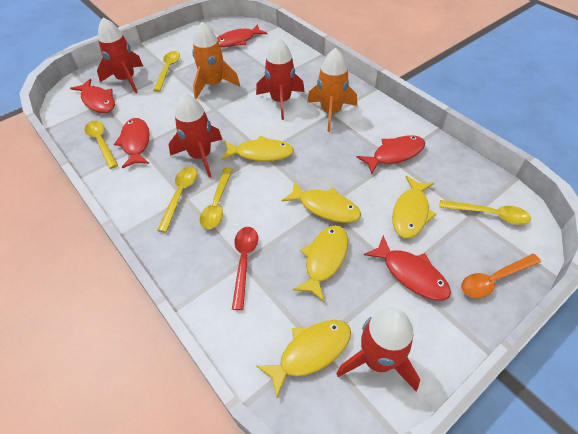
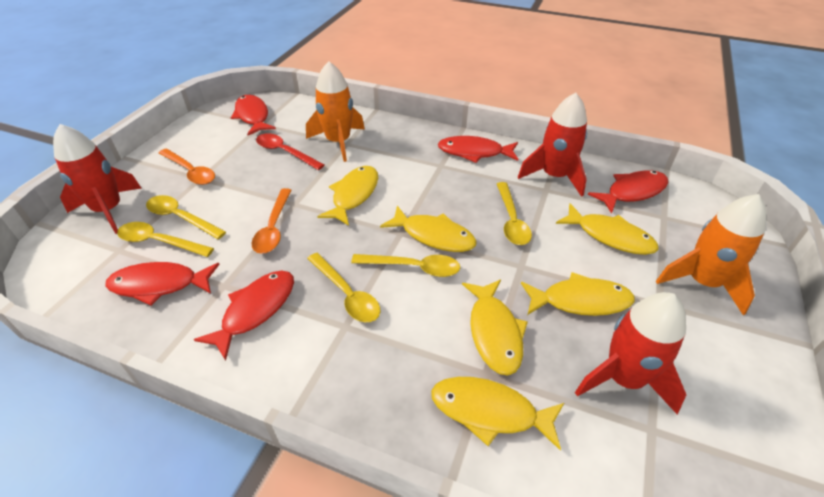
orange spoon: [461,254,541,298] = 1 -> [159,149,215,185] [251,188,292,254] = 2
red rocket: [97,17,143,93] [169,93,223,178] [256,37,305,120] [336,308,420,391] = 4 -> [53,124,141,234] [518,93,587,197] [575,292,686,414] = 3
yellow fish: [221,136,294,161] [256,320,351,398] [281,181,361,223] [293,225,348,302] [392,176,437,238] = 5 -> [317,166,378,226] [380,206,477,252] [431,377,564,450] [462,279,528,376] [521,272,635,316] [556,203,659,255] = 6

